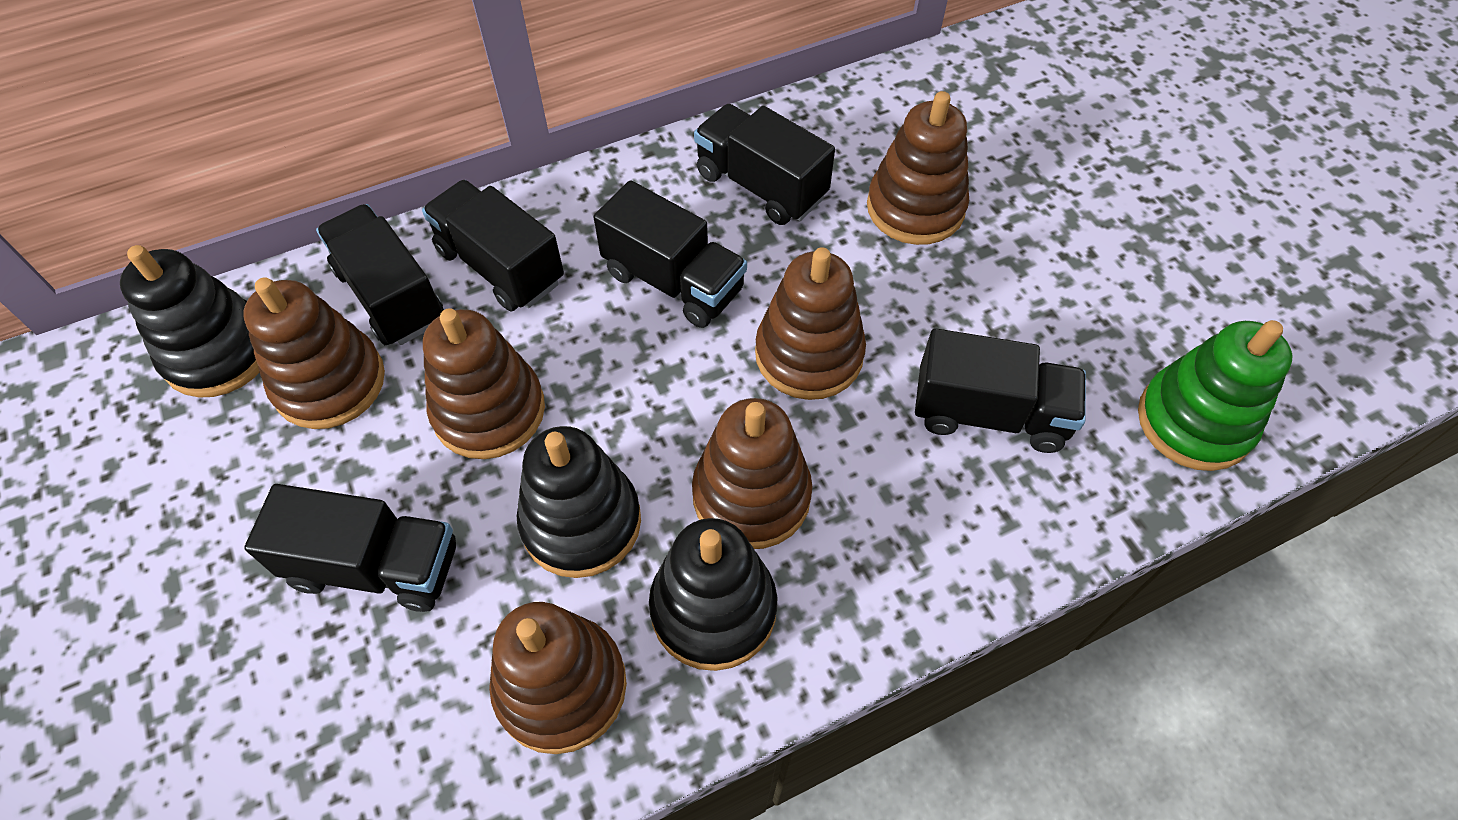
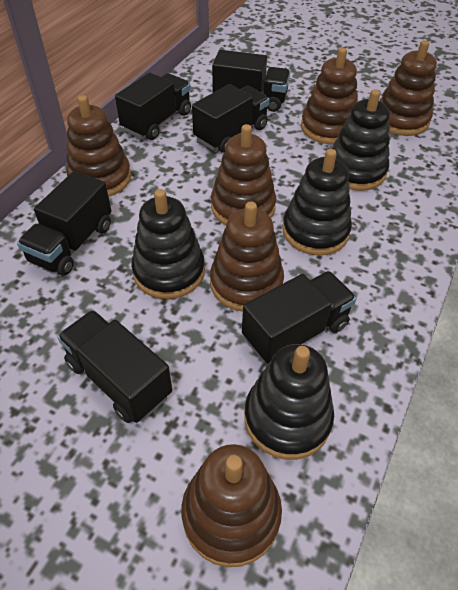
black stacking toy: [120,245,259,398] [517,426,641,578] [649,518,777,671] = 3 -> [131,189,205,299] [244,344,334,460] [282,149,352,255] [332,89,390,191] = 4
green stacking toy: [1138,320,1292,471] = 1 -> none = 0

